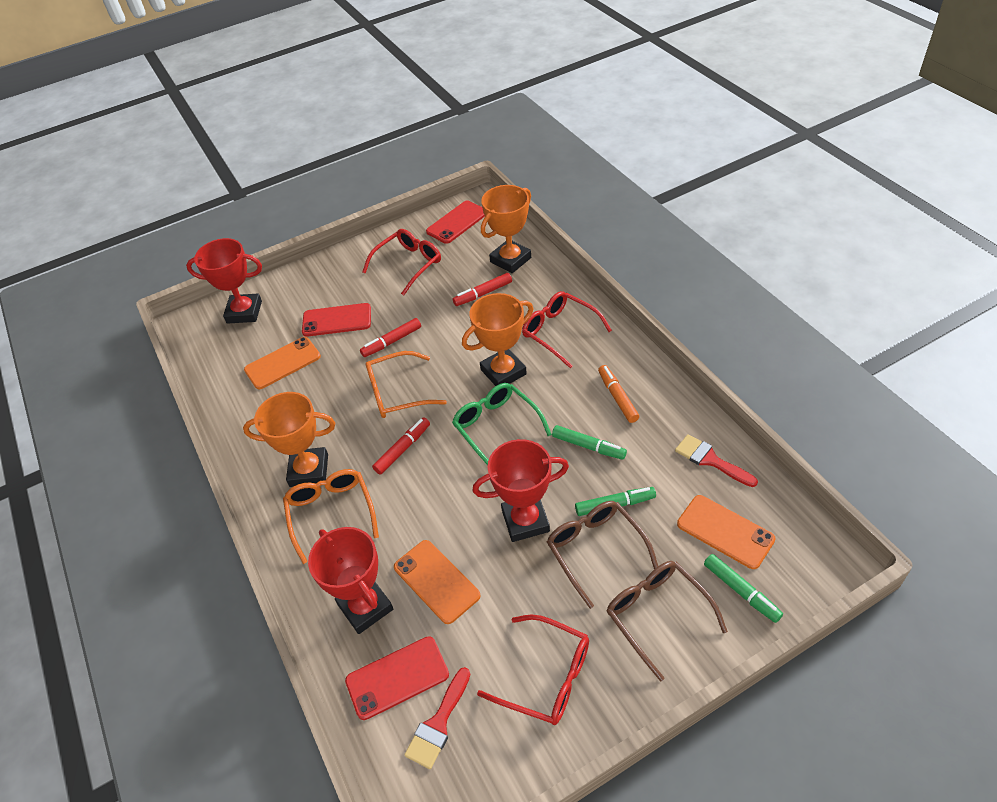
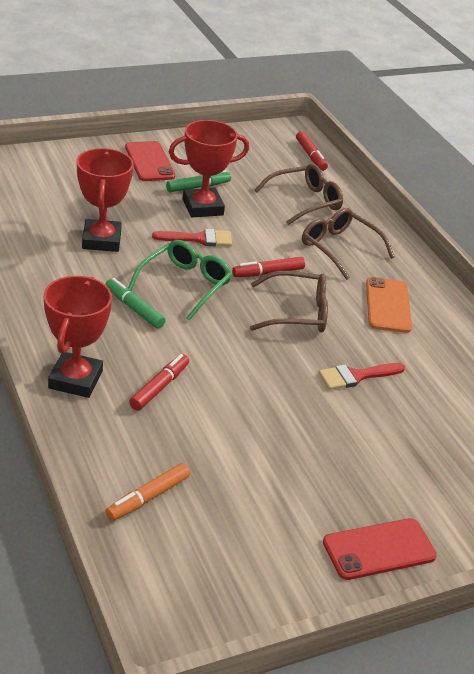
brown glasses: [547,501,658,609] [607,561,728,682] = 2 -> [250,271,328,333] [255,164,343,225] [302,208,395,280] = 3
green marker: [552,425,627,460] [575,487,656,516] [704,554,783,623] = 3 -> [105,278,166,329] [166,170,231,192] = 2
orange glasses: [283,469,379,564] [366,351,447,418] = 2 -> none = 0
orange phone: [244,337,321,389] [394,540,480,624] [677,495,776,569] = 3 -> [366,277,412,333] = 1
orange trophy: [243,392,335,487] [462,293,533,386] [481,185,531,273] = 3 -> none = 0
red glasses: [362,229,441,295] [477,615,589,725] [522,291,612,369] = 3 -> none = 0
red phone: [302,303,371,337] [345,636,449,720] [426,201,485,244] = 3 -> [125,141,175,181] [323,518,437,580] = 2

